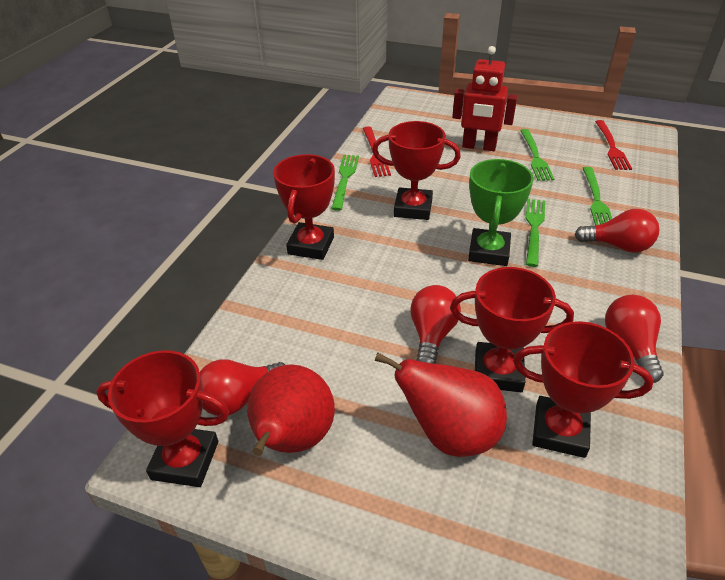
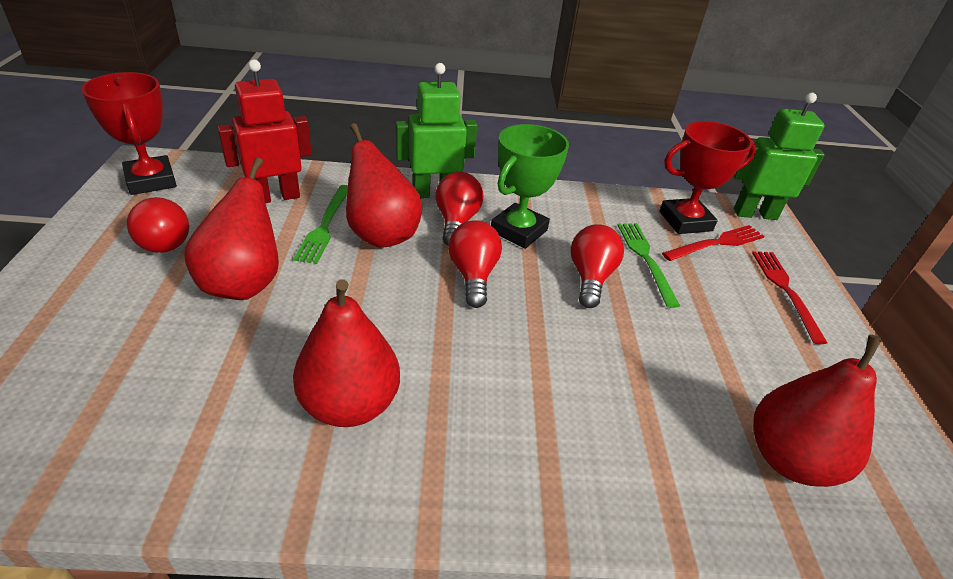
green fork: [331,155,359,211] [520,129,554,181] [526,199,545,267] [583,167,612,225] = 4 -> [293,185,348,264] [617,223,680,308] = 2
green robot: none = 0 -> [396,63,477,198] [734,93,825,220] = 2
red pear: [247,364,335,456] [375,353,507,457] = 2 -> [184,157,279,300] [293,279,400,427] [346,123,422,248] [753,335,882,487] = 4
red trophy: [96,350,229,487] [273,154,335,260] [372,121,461,220] [450,267,574,392] [513,321,654,458] = 5 -> [81,72,177,195] [659,121,756,234] = 2

